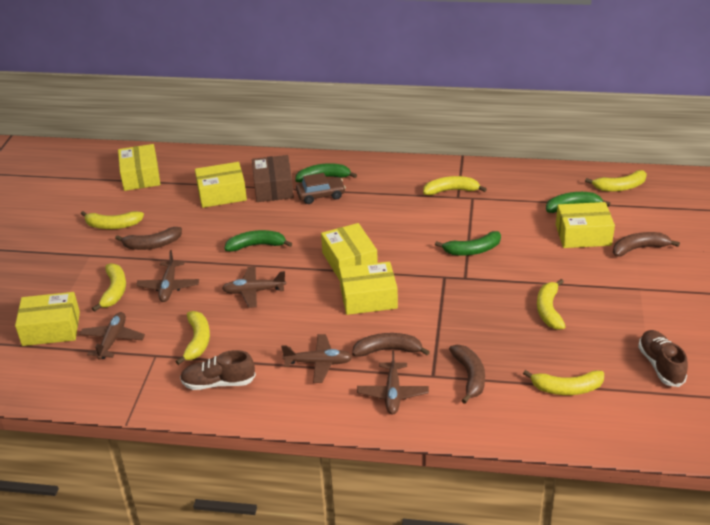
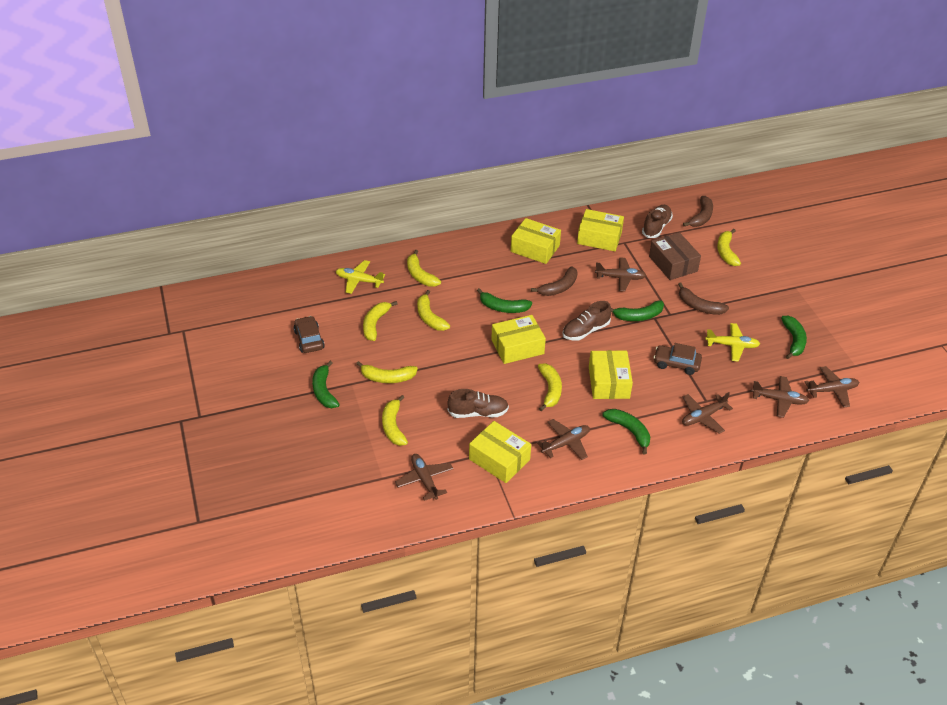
brown banana: [115,227,182,250] [352,333,430,357] [449,345,485,404] [613,232,680,256] = 4 -> [531,266,578,296] [678,283,729,315] [683,196,713,227] = 3
brown car: [296,173,346,204] = 1 -> [294,316,325,353] [654,343,702,375] = 2
brown plane: [79,312,145,360] [136,250,199,302] [222,266,286,308] [281,334,352,383] [357,350,429,414] = 5 -> [395,454,453,501] [537,419,590,460] [595,257,646,292] [682,392,733,434] [751,376,809,418] [805,366,859,408] = 6
brown shoe: [180,350,256,390] [638,330,688,387] = 2 -> [447,389,509,418] [563,301,611,341] [642,205,673,238] = 3
green banana: [224,230,292,252] [295,163,357,183] [435,231,501,256] [546,192,611,213] = 4 -> [312,361,340,408] [477,288,532,313] [602,409,650,455] [611,300,664,321] [781,316,807,359] = 5
yellow box: [15,292,80,346] [118,144,161,191] [195,162,247,208] [321,223,378,280] [339,262,398,315] [556,202,615,248] = 6 -> [469,421,531,483] [491,315,546,364] [511,218,561,264] [577,209,624,251] [589,350,633,399] = 5
yellow plane: none = 0 -> [336,260,385,294] [705,323,760,362] = 2

